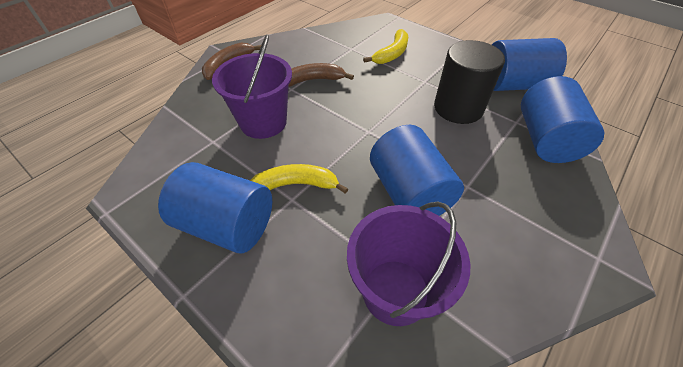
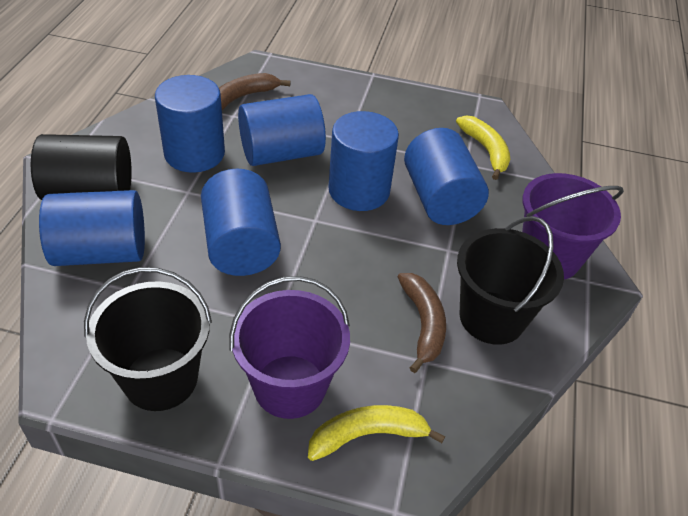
black bucket: none = 0 -> [84,267,212,411] [457,216,564,345] = 2
blue cylinder: [158,162,272,253] [370,125,464,216] [492,38,567,91] [521,76,605,163] = 4 -> [39,190,145,266] [155,75,225,173] [201,169,281,276] [238,94,326,166] [329,111,399,211] [404,128,489,225] = 6

